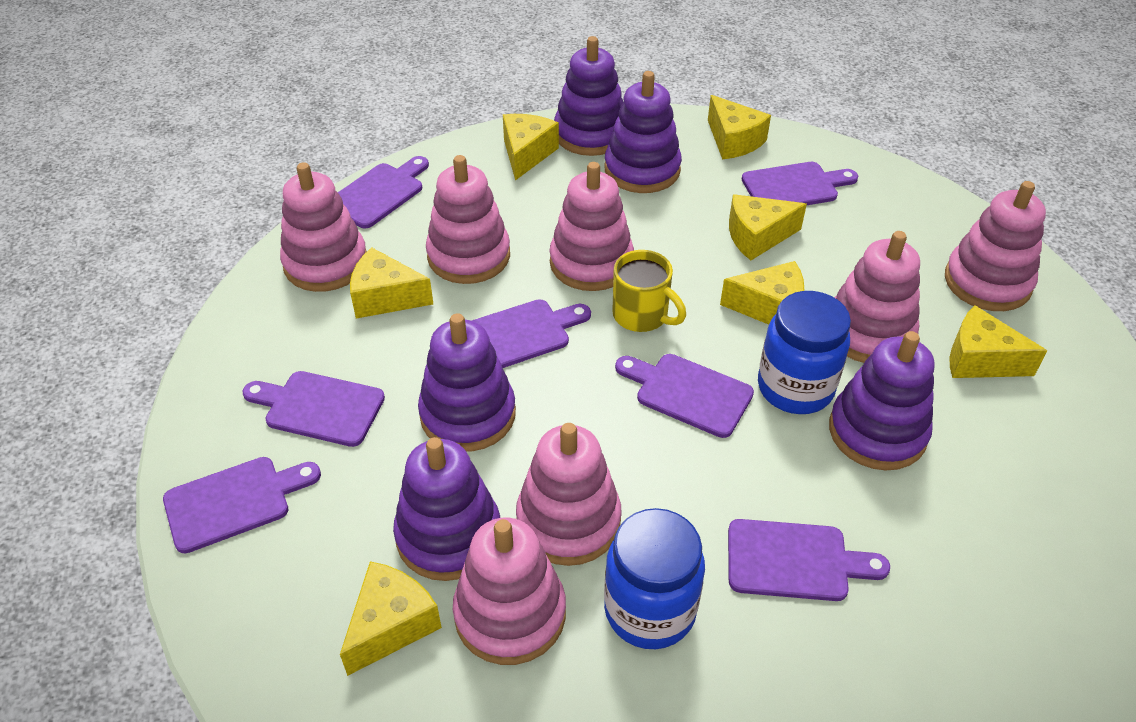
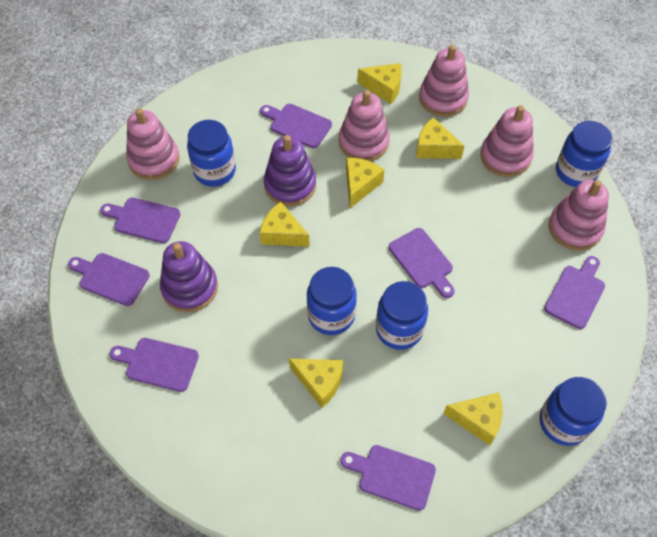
blue jar: [604,508,705,649] [758,291,851,414] = 2 -> [187,120,236,187] [307,267,357,335] [376,281,428,350] [539,377,607,446] [556,121,612,187] = 5
pink stacking toy: [280,162,367,292] [426,155,510,284] [453,518,566,665] [516,423,622,566] [549,162,634,291] [834,231,920,363] [945,181,1046,311] = 7 -> [126,108,180,180] [339,90,390,161] [419,45,469,117] [480,105,534,177] [548,180,609,251] = 5
purple stacking toy: [393,437,500,581] [418,313,516,452] [554,36,623,156] [604,71,682,193] [829,331,935,470] = 5 -> [160,241,218,312] [264,135,316,206] = 2
yellow cheese: [340,561,442,676] [350,247,433,319] [503,114,559,181] [708,95,771,159] [720,261,804,325] [729,194,807,260] [950,306,1047,378] = 7 -> [260,202,310,247] [289,359,343,408] [346,158,384,208] [357,63,402,104] [416,117,464,159] [443,393,503,445] = 6
yellow mug: [612,250,686,332] = 1 -> none = 0

